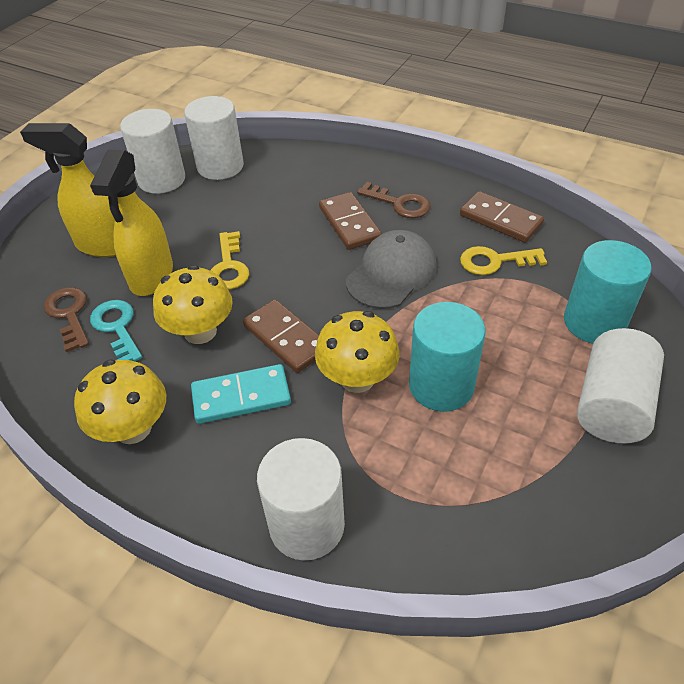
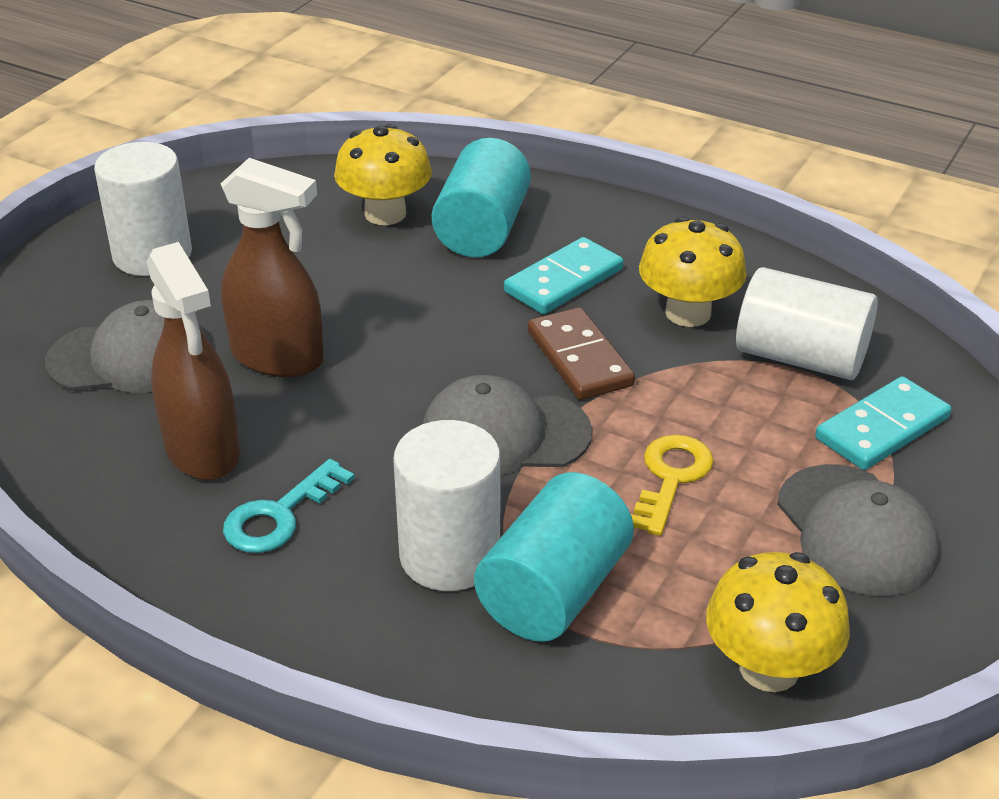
brown domino: [243,299,319,373] [319,192,382,250] [460,191,544,243] = 3 -> [528,307,635,400] = 1
brown key: [44,287,89,353] [357,182,431,218] = 2 -> none = 0
brown spray bottle: none = 0 -> [147,242,240,480] [221,158,324,377] = 2
grey cap: [346,230,437,309] = 1 -> [45,300,205,393] [423,375,592,475] [777,464,939,596] = 3
turquoise domino: [191,364,291,424] = 1 -> [504,237,623,314] [815,376,951,470] = 2
white cylinder: [120,109,185,194] [184,96,244,180] [257,438,345,561] [577,328,664,444] = 4 -> [94,142,192,276] [393,420,500,591] [736,267,878,380] = 3
yellow key: [210,231,249,290] [460,246,547,275] = 2 -> [631,435,714,536] = 1
yellow spray bottle: [20,123,116,257] [90,149,173,296] = 2 -> none = 0

